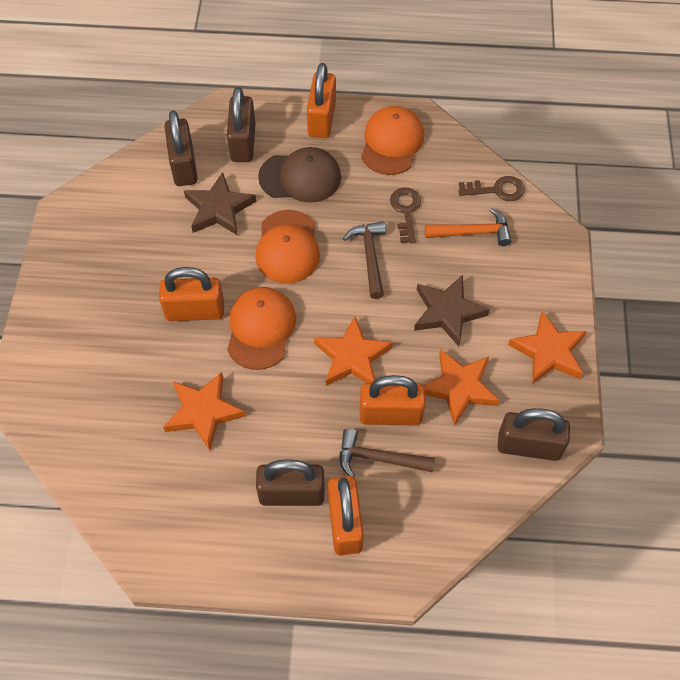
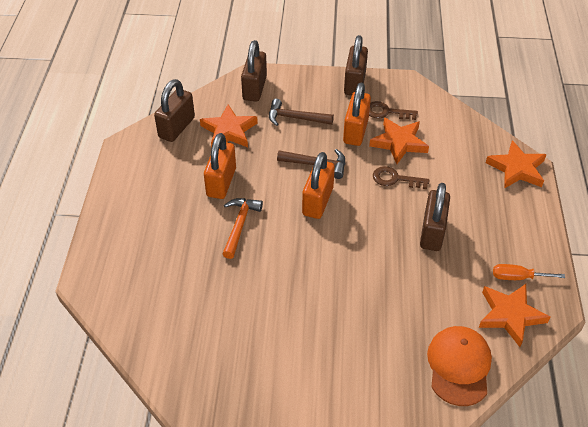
brown cap: [258,147,341,203] = 1 -> none = 0
brown star: [184,172,256,236] [414,275,490,347] = 2 -> none = 0
orange cap: [227,287,296,370] [255,210,320,284] [361,106,424,175] = 3 -> [427,326,492,406] = 1
orange padlock: [159,267,224,321] [307,63,336,138] [328,476,364,555] [360,375,426,425] = 4 -> [204,133,236,199] [302,152,335,219] [343,82,371,146] = 3
orange screwdriver: none = 0 -> [493,264,565,280] = 1

